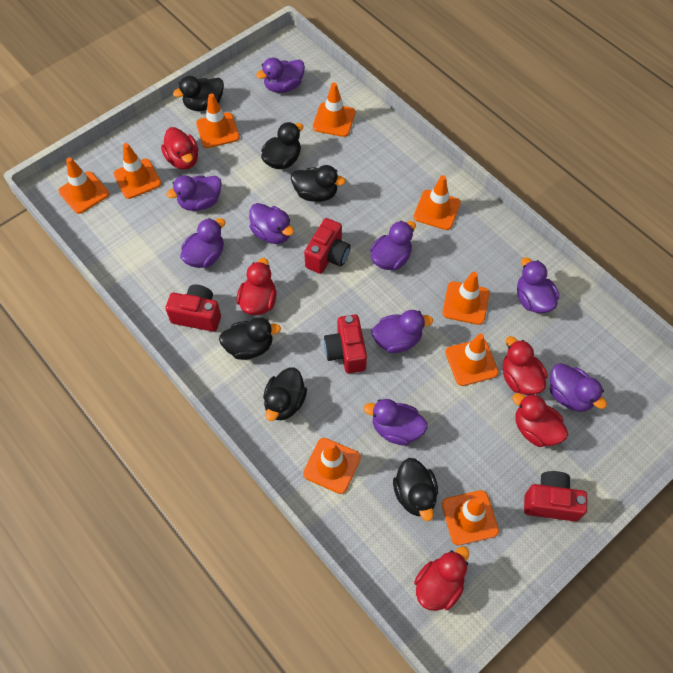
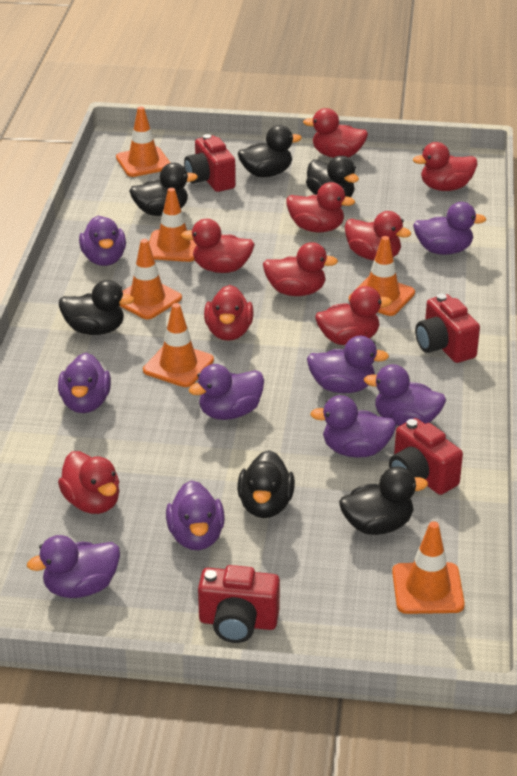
orange traffic cone: [58,157,109,214] [113,143,161,199] [196,93,240,148] [303,438,361,494] [313,83,355,137] [414,175,461,230] [442,272,489,325] [442,490,499,545] [445,334,499,386] = 9 -> [116,106,170,177] [120,239,182,319] [143,303,214,387] [149,188,196,262] [349,236,415,316] [392,521,465,614] = 6
red duck: [161,127,198,170] [237,258,277,315] [414,546,469,611] [503,336,548,395] [512,393,568,447] = 5 -> [58,451,119,514] [181,219,255,273] [204,285,254,341] [263,242,338,296] [286,182,355,232] [303,108,368,158] [315,286,392,345] [345,211,411,261] [413,142,477,191] = 9

